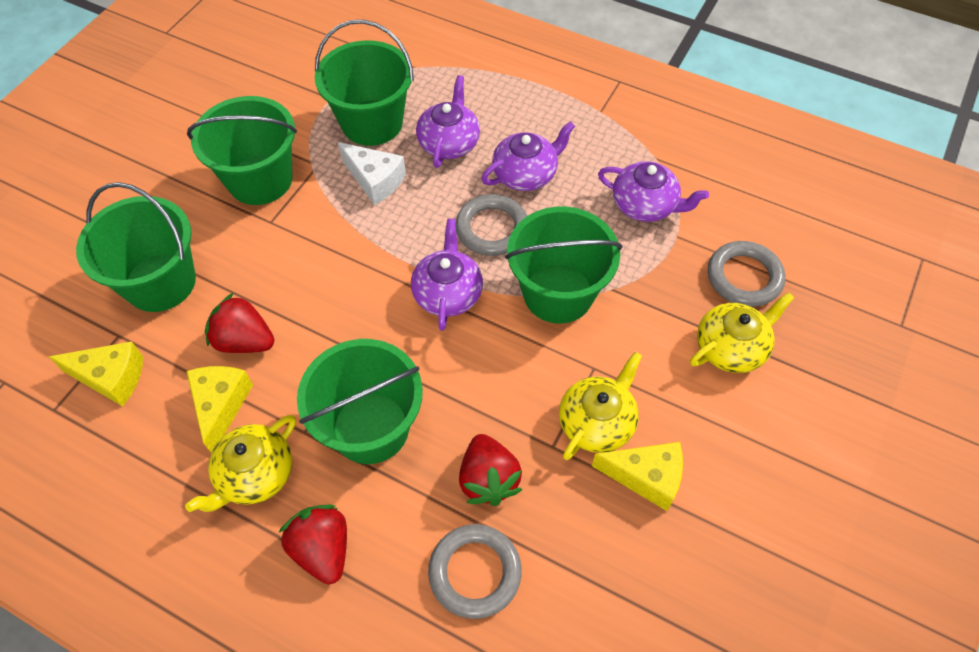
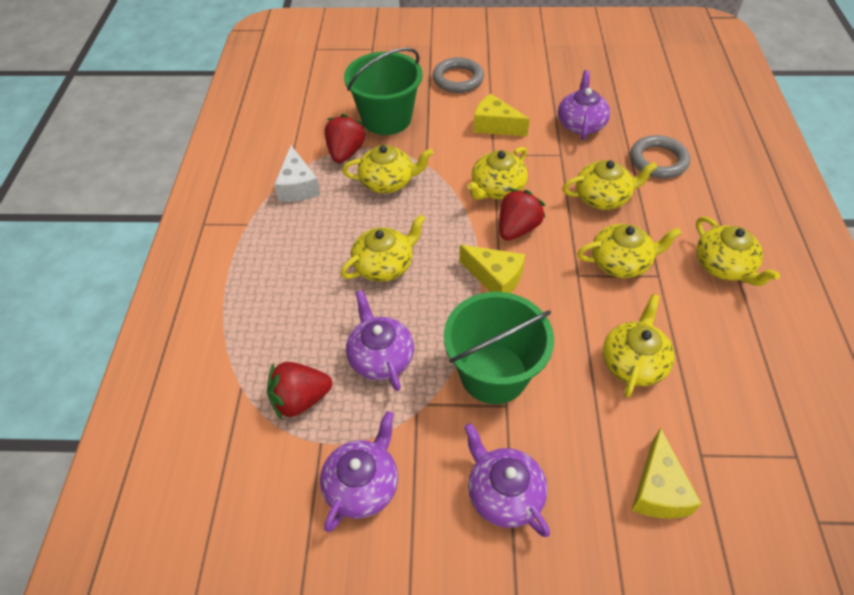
green bucket: [76,182,196,312] [187,96,297,205] [297,339,423,464] [315,20,414,146] [505,207,622,324] = 5 -> [344,48,423,135] [444,292,554,404] = 2
grey ring: [428,524,522,619] [456,194,527,256] [708,241,785,307] = 3 -> [432,57,484,93] [630,135,690,179] = 2
yellow teapot: [185,415,296,512] [559,352,642,460] [690,292,794,373] = 3 -> [341,215,426,282] [342,145,433,193] [467,147,528,200] [562,160,658,210] [577,224,682,278] [603,294,675,398] [696,217,780,286] = 7

